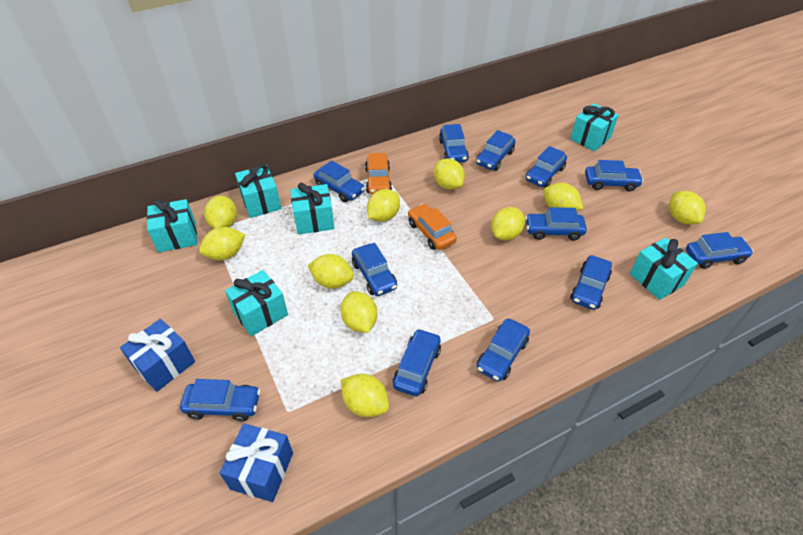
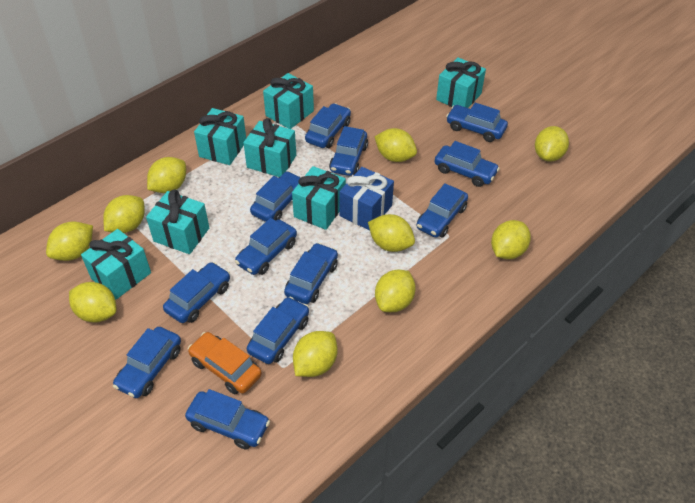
blue gift: [120,319,195,392] [219,424,293,502] = 2 -> [339,167,394,231] = 1
orange car: [365,153,392,195] [408,204,457,250] = 2 -> [188,332,262,394] = 1
turquoise gift: [147,199,197,252] [225,270,288,336] [235,164,281,218] [290,183,334,235] [570,103,619,151] [630,238,698,300] = 6 -> [81,229,151,299] [146,190,209,254] [194,108,246,165] [243,118,296,177] [263,73,314,129] [292,166,346,230] [436,57,486,108] = 7

